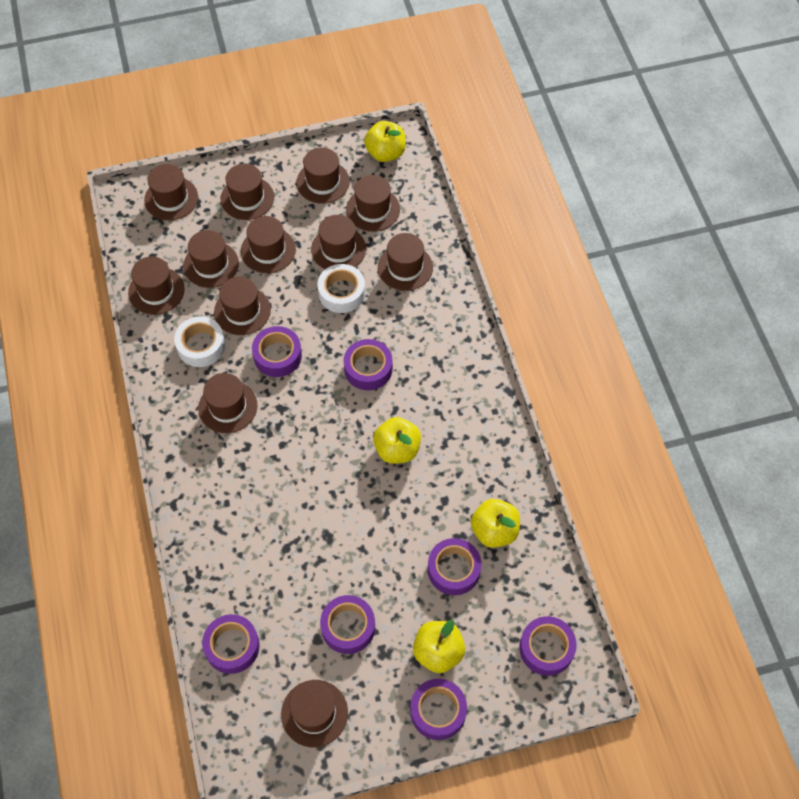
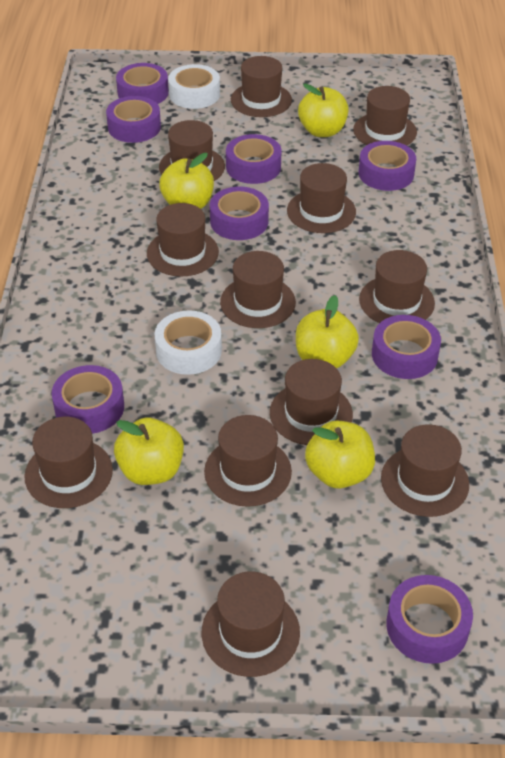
purple tape: [202,614,260,674] [252,326,302,377] [320,595,375,654] [343,339,393,390] [410,679,467,740] [428,538,482,595] [519,616,577,676] = 7 -> [52,365,124,434] [106,96,161,143] [116,63,169,104] [210,187,269,240] [226,134,281,184] [359,141,416,191] [372,315,441,379] [386,575,473,664] = 8
yellow apple: [364,121,406,162] [373,417,421,464] [413,620,465,673] [471,499,520,548] = 4 -> [114,417,184,485] [159,153,214,209] [296,295,359,368] [298,84,349,137] [305,420,375,488] = 5

